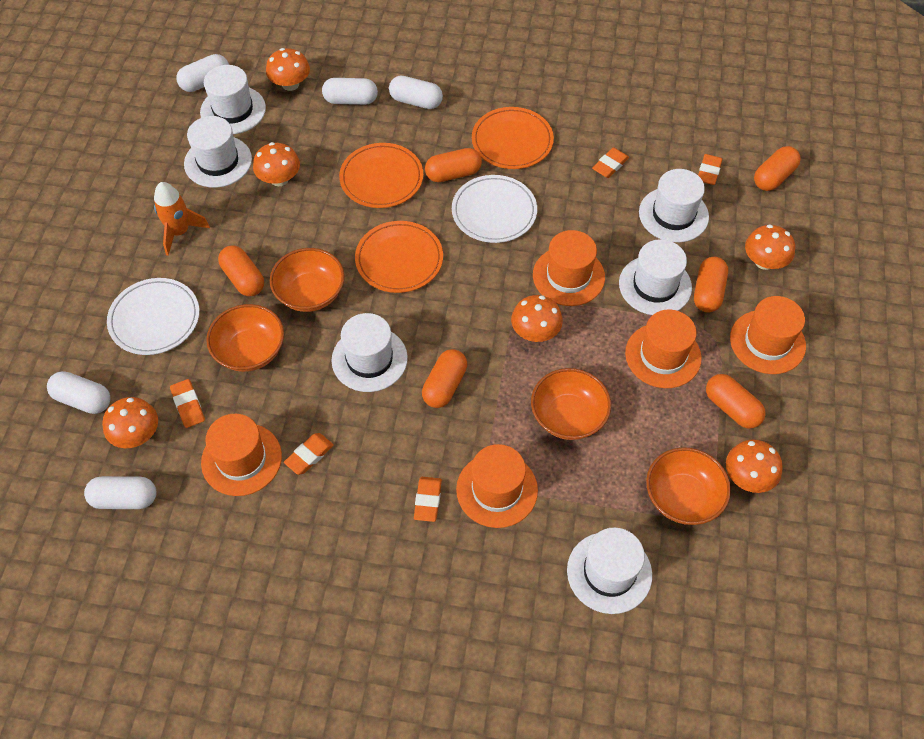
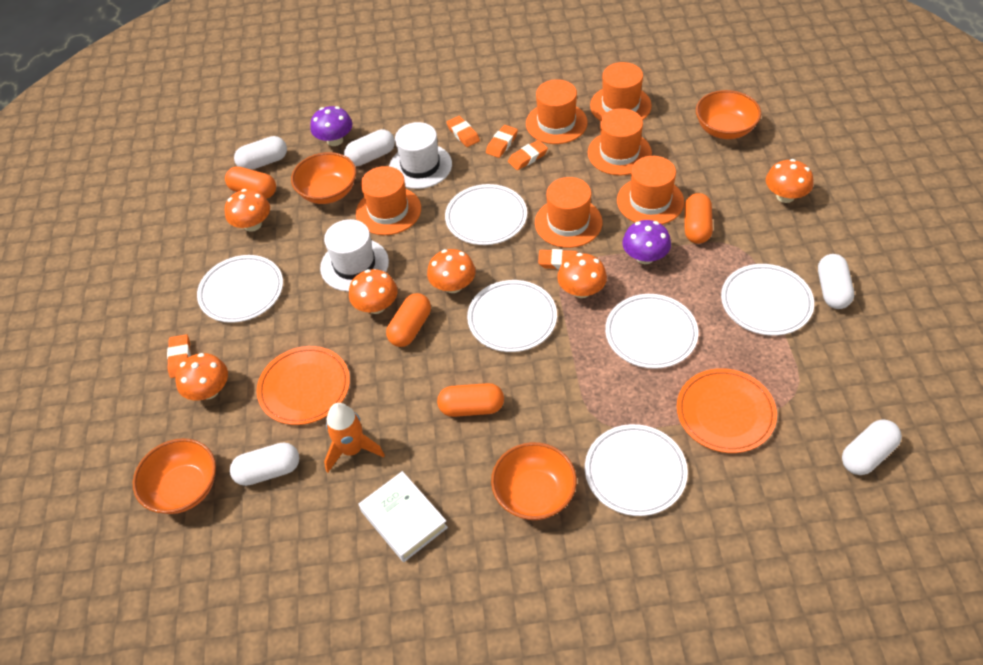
orange capsule: [218,245,264,296] [422,349,467,408] [425,148,482,182] [694,257,728,312] [706,374,766,429] [754,146,801,191] = 6 -> [225,166,276,199] [386,293,431,347] [437,383,504,417] [684,193,713,244] = 4
orange hat: [201,414,282,496] [456,444,538,528] [533,230,605,306] [625,310,702,388] [730,296,806,374] = 5 -> [356,166,421,235] [526,79,588,144] [535,177,602,248] [587,108,652,176] [590,62,652,121] [617,156,684,225] = 6
orange plate: [339,143,423,208] [355,221,443,293] [472,107,554,169] = 3 -> [256,346,350,425] [677,368,777,453] = 2
purple mushroom: none = 0 -> [310,106,352,146] [622,220,671,264] = 2
white book: none = 0 -> [358,471,448,562] = 1
white hat: [184,116,252,188] [200,65,266,134] [331,313,408,392] [567,528,652,614] [619,239,692,315] [639,169,709,242] = 6 -> [320,219,389,292] [389,122,452,189] = 2
white plate: [107,278,199,355] [452,175,537,243] = 2 -> [197,255,283,323] [445,184,527,245] [467,280,557,352] [585,424,688,516] [605,294,699,369] [721,264,814,336] = 6

